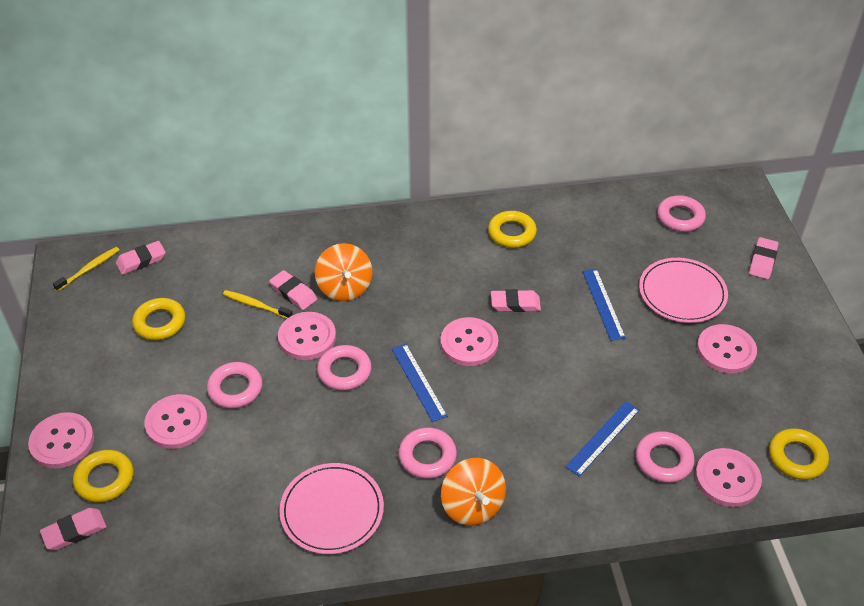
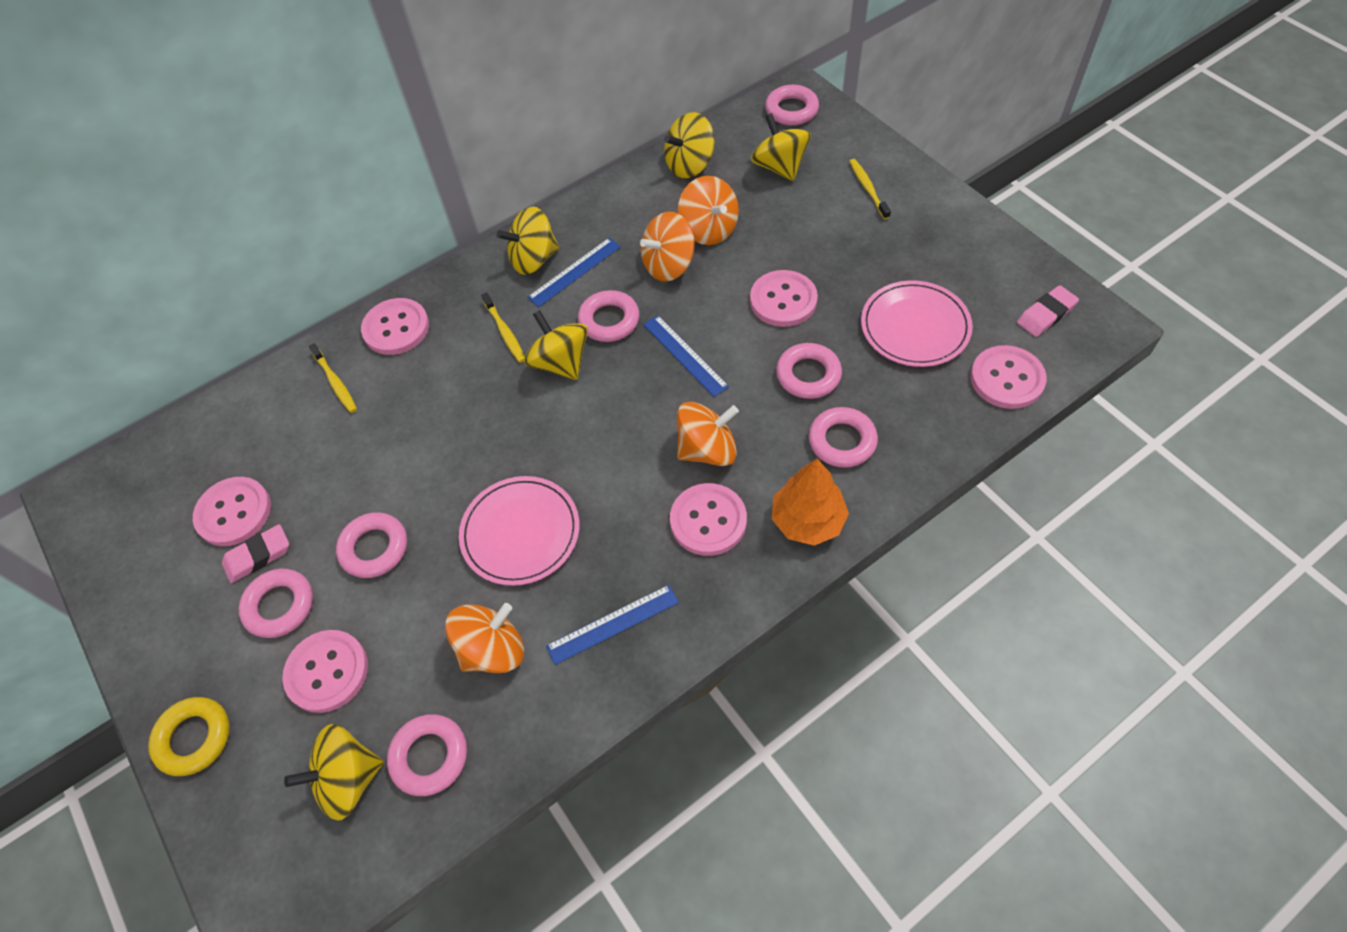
orange spinning top: [315,243,372,301] [441,458,506,526] = 2 -> [445,603,524,673] [640,212,695,282] [677,402,739,466] [678,176,739,245] = 4
orange tree: none = 0 -> [772,459,849,546] = 1
pink eraser: [40,508,107,550] [116,241,166,275] [269,270,317,310] [491,289,541,312] [749,237,779,279] = 5 -> [222,524,289,583] [1017,285,1079,337] = 2
pink ring: [207,362,262,409] [317,345,372,391] [398,427,457,479] [635,431,695,483] [657,195,706,232] = 5 -> [239,569,313,638] [336,512,407,578] [387,714,467,796] [578,290,639,342] [765,85,819,125] [776,343,842,399] [809,407,878,468] = 7
yellow ring: [73,450,133,503] [132,298,185,340] [488,211,537,248] [769,428,829,480] = 4 -> [148,697,230,776] = 1
yellow spinning top: none = 0 -> [284,724,384,821] [497,207,559,275] [524,310,588,380] [664,112,714,178] [751,113,811,181] = 5
yellow toothbrush: [53,247,119,291] [223,290,293,319] = 2 -> [309,343,357,413] [481,292,525,363] [849,159,891,220] = 3

